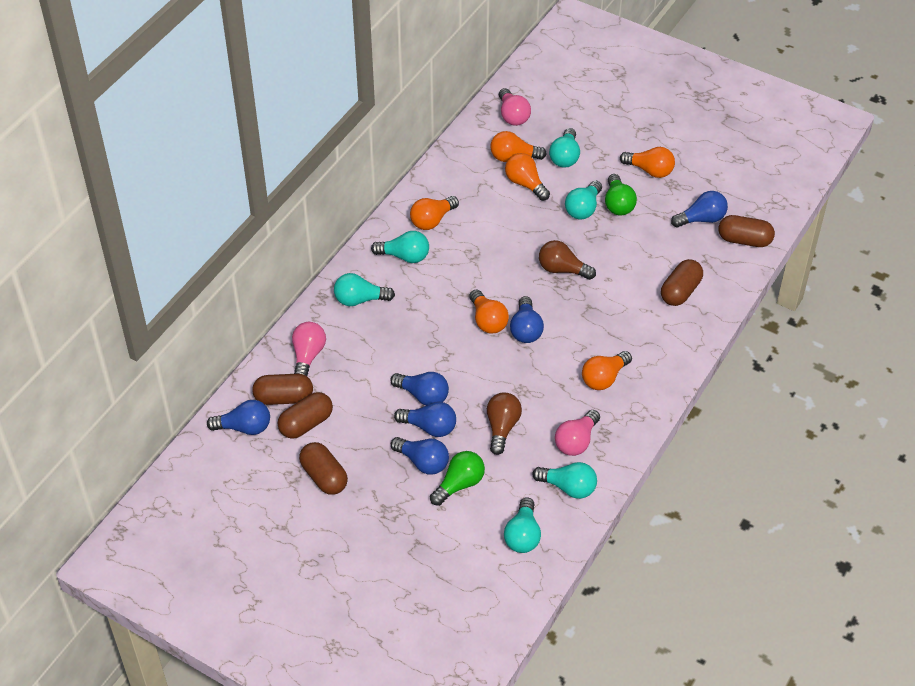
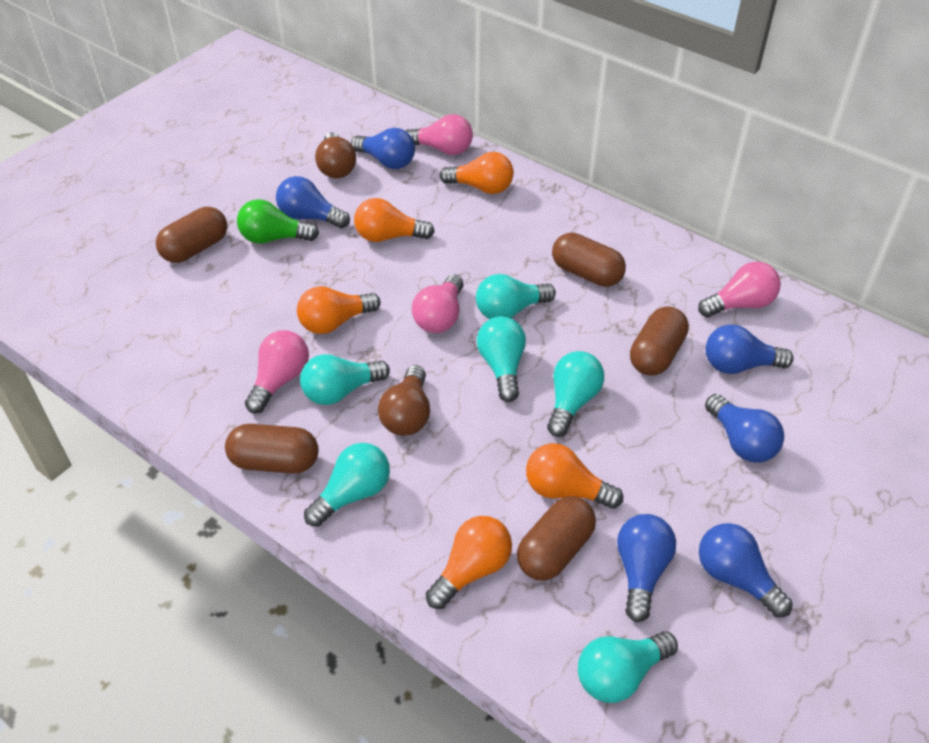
green light bulb: [430,451,485,506] [605,174,637,215] = 2 -> [237,199,319,244] = 1
orange light bulb: [410,196,459,230] [469,289,509,334] [490,131,547,162] [505,153,550,201] [582,351,632,390] [620,147,675,178] = 6 -> [297,286,381,334] [354,198,435,242] [426,516,512,609] [440,152,514,194] [526,443,623,509] = 5
pink light bulb: [292,322,326,376] [499,88,531,126] [555,410,600,456] = 3 -> [245,330,309,414] [406,114,473,155] [412,274,464,333] [698,262,781,317] = 4

